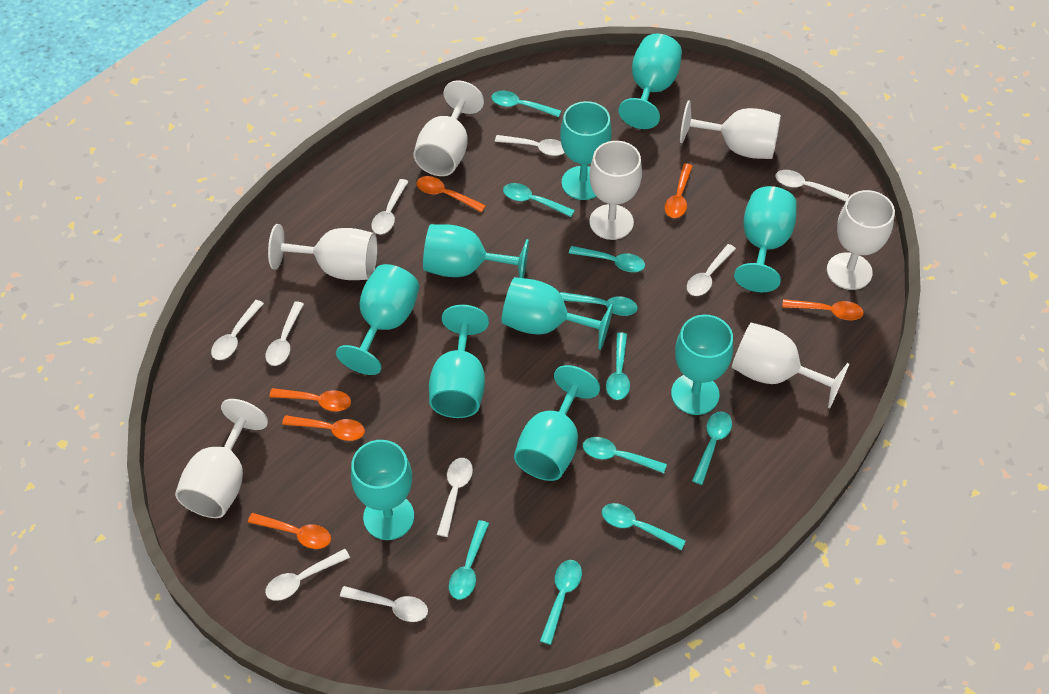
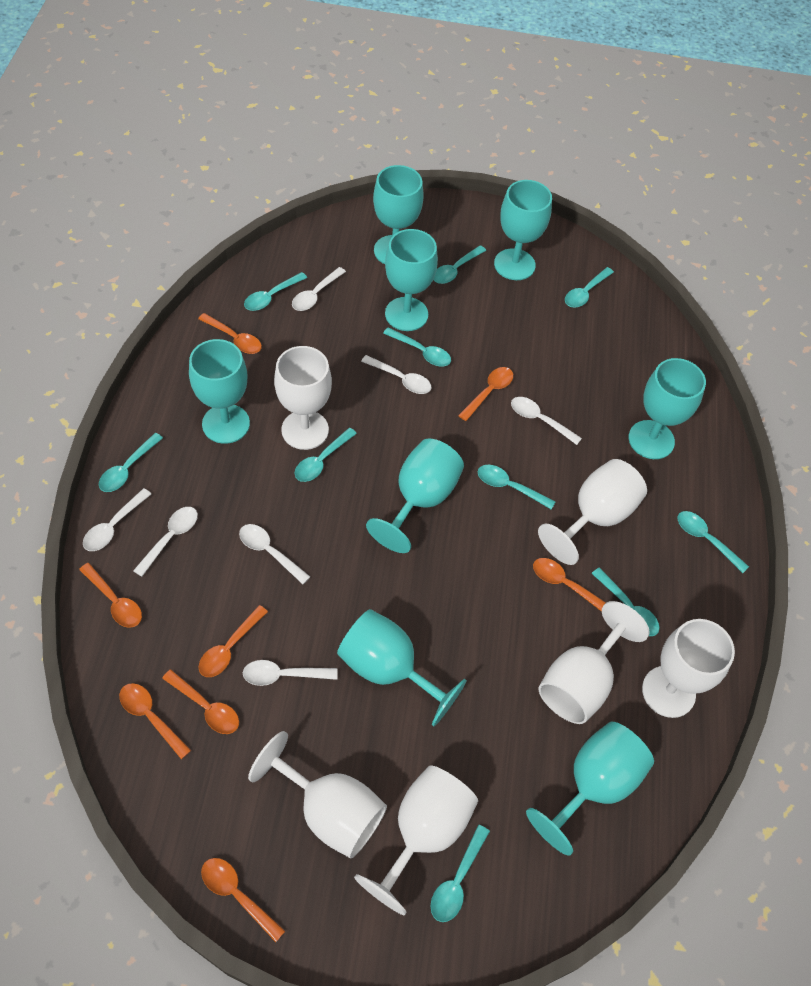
orange spoon: [248,513,331,549] [269,388,351,411] [282,415,365,441] [416,176,486,212] [665,163,693,218] [782,299,864,320] = 6 -> [79,563,142,628] [119,683,191,759] [162,669,239,734] [198,313,262,354] [199,605,268,677] [201,858,285,942] [458,367,513,421] [533,558,606,612] = 8
turquoise goblet: [336,264,419,375] [351,440,414,540] [423,224,529,278] [429,305,489,418] [502,277,613,350] [514,365,600,481] [560,101,612,200] [618,34,682,129] [671,315,733,415] [734,186,797,292] = 10 -> [189,339,250,444] [337,609,467,726] [366,439,464,553] [373,165,424,264] [385,229,438,331] [494,180,552,280] [526,722,654,856] [629,358,706,459] = 8
white goblet: [175,399,268,518] [268,224,378,280] [413,80,484,176] [589,141,642,240] [680,100,781,159] [732,323,849,408] [827,190,895,290] = 7 -> [248,731,387,859] [274,346,332,450] [354,766,478,915] [538,459,647,565] [539,601,650,724] [642,619,735,718] = 6
white spoon: [211,300,264,360] [265,549,350,601] [266,301,304,366] [340,586,428,622] [371,179,408,234] [437,458,473,537] [495,135,565,156] [687,244,736,296] [775,170,849,202] = 9 -> [83,488,151,551] [133,507,198,577] [239,524,310,584] [243,660,338,686] [292,267,346,311] [361,355,431,394] [511,397,582,445] = 7

